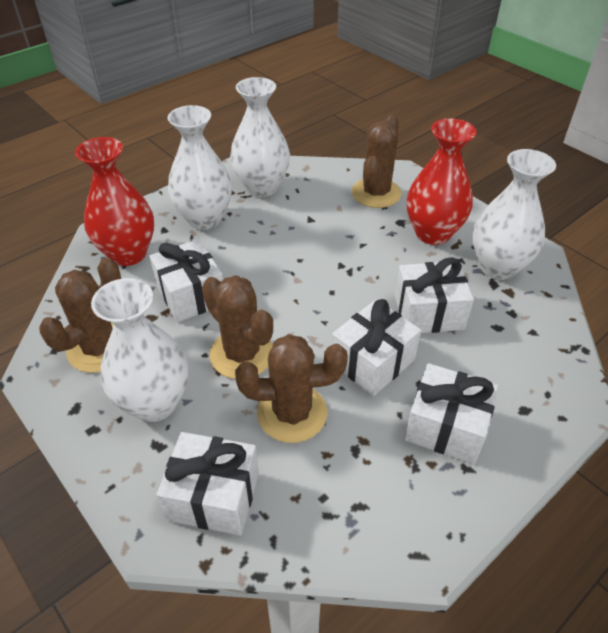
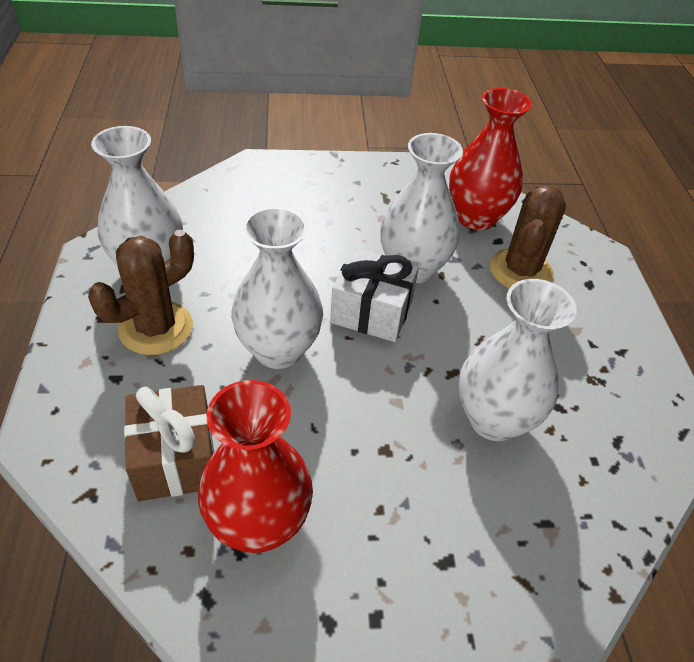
brown cactus: [39,258,121,373] [202,275,273,379] [235,334,348,443] [352,114,402,208] = 4 -> [88,230,194,355] [490,185,566,288] = 2
brown gift: none = 0 -> [124,385,214,501] = 1
white gift: [150,239,223,322] [157,432,259,535] [332,299,421,396] [395,257,474,333] [404,363,499,464] = 5 -> [330,248,419,342] = 1

